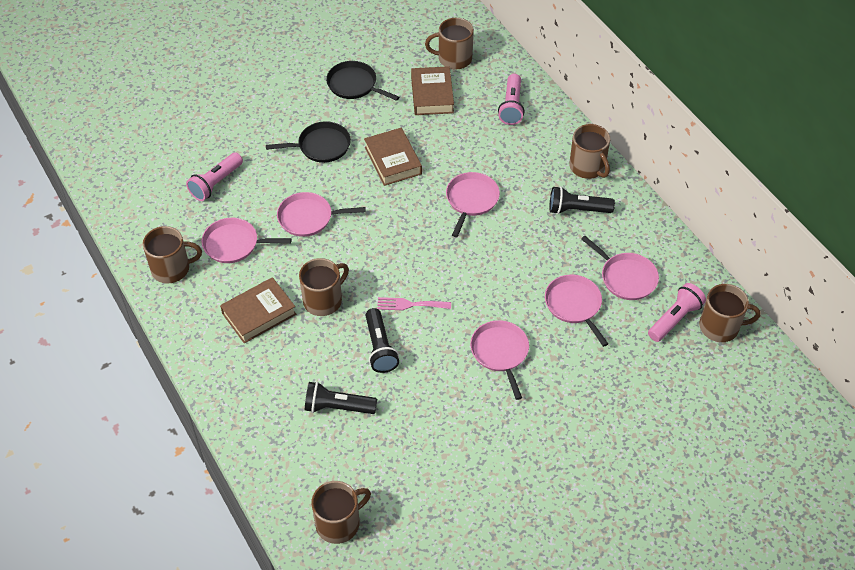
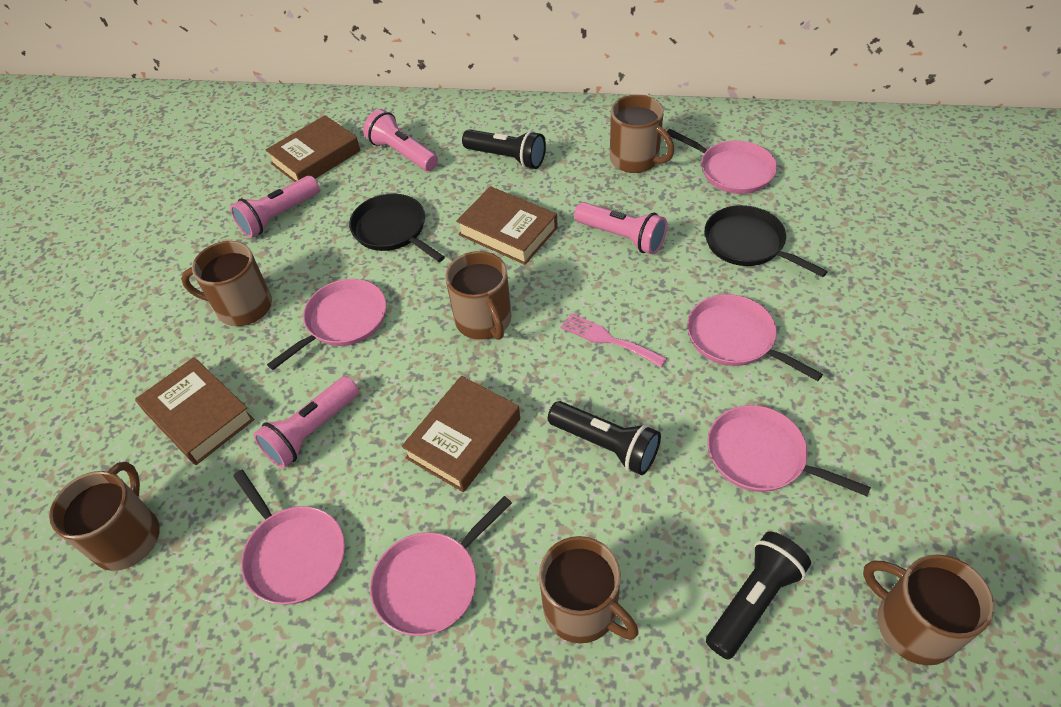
brown book: [220,277,296,343] [364,128,422,186] [411,66,454,115] = 3 -> [135,357,254,465] [266,115,360,182] [401,376,520,492] [456,186,558,265] = 4
pink flashlight: [186,152,243,201] [498,74,524,125] [648,283,706,342] = 3 -> [230,176,319,238] [253,376,359,468] [363,109,438,171] [574,202,667,254] = 4

